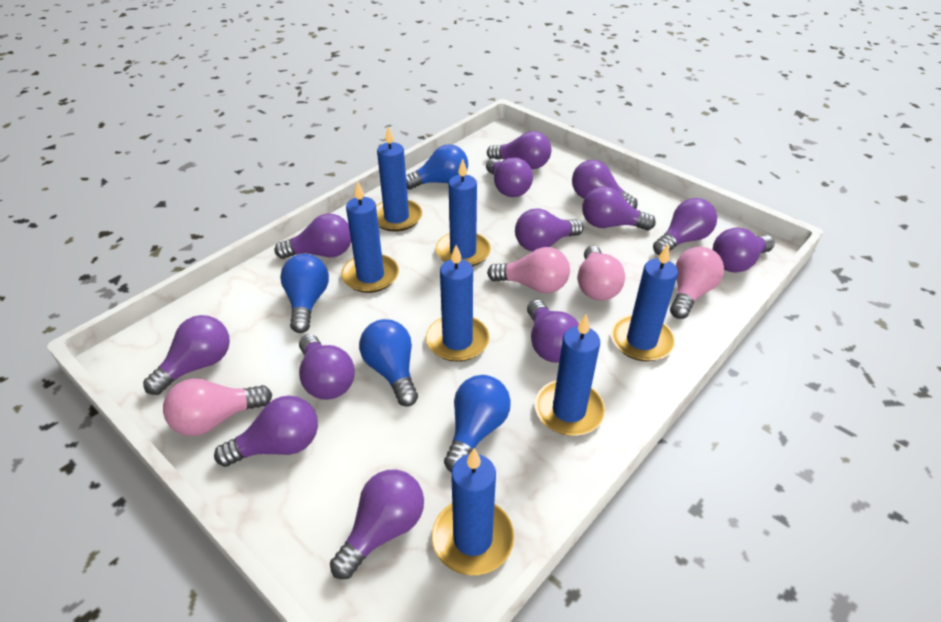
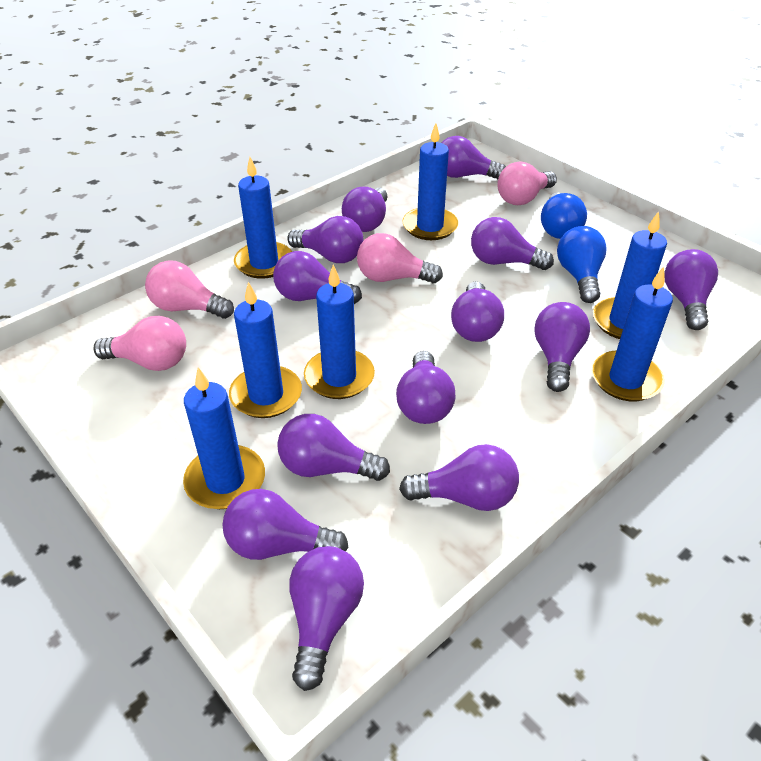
blue light bulb: [280,254,329,333] [359,319,418,407] [406,144,468,190] [444,375,511,473] = 4 -> [541,193,587,239] [557,226,607,303] = 2

